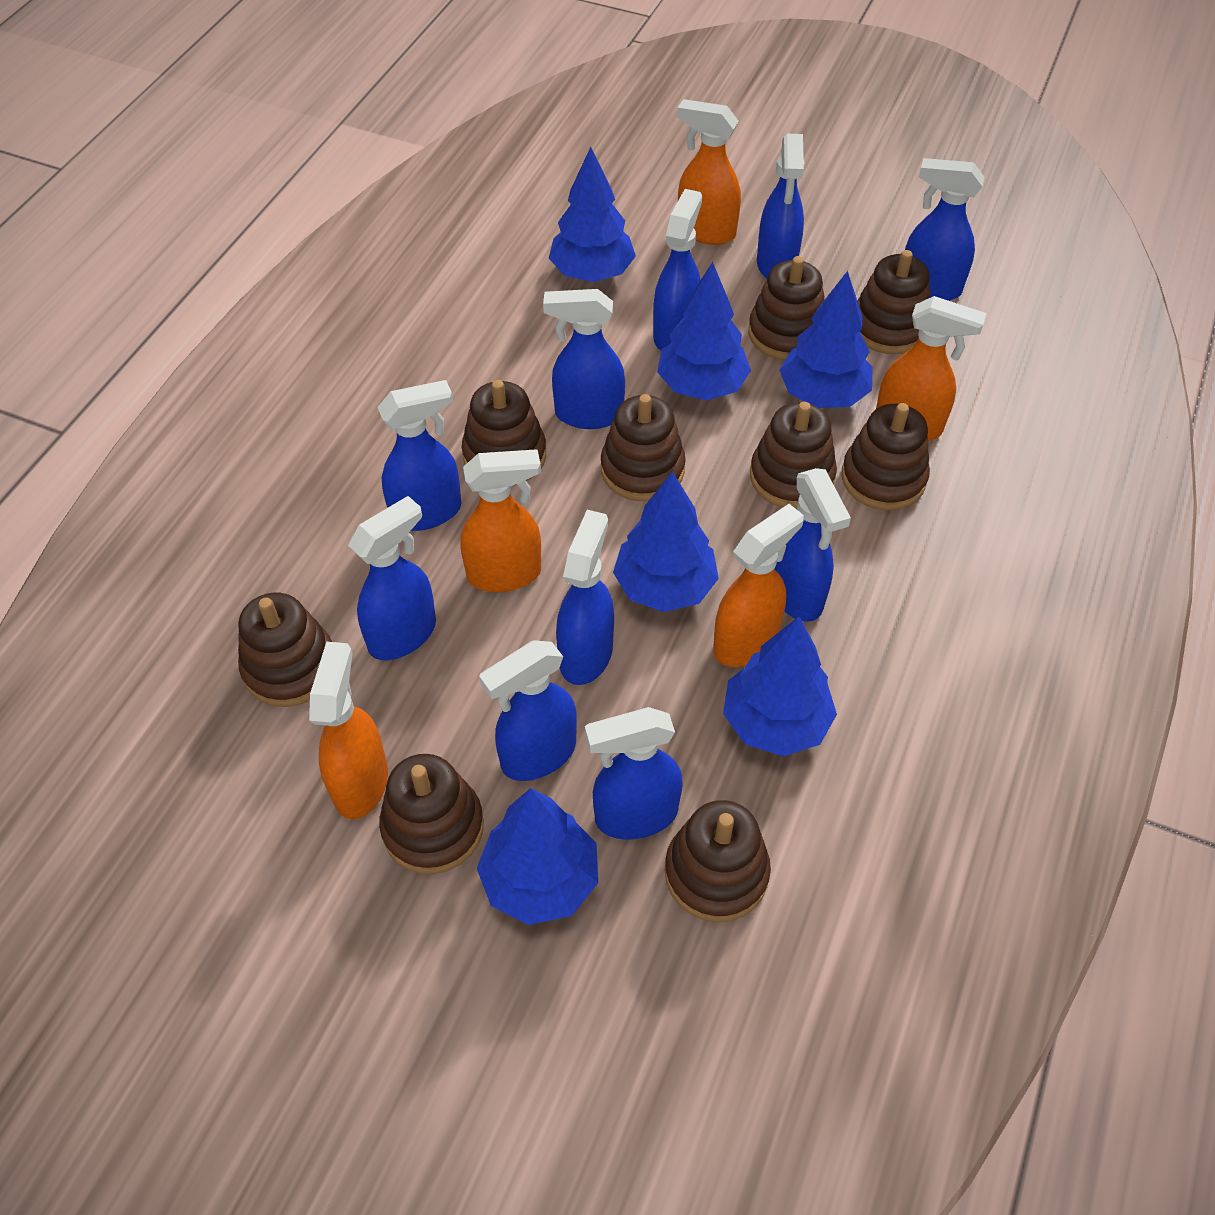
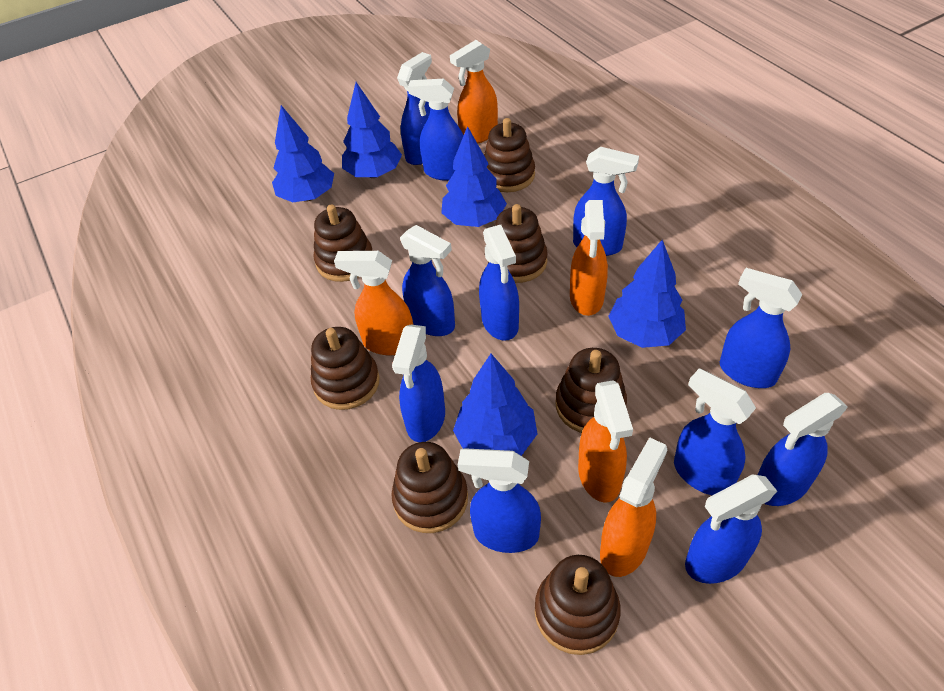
blue spray bottle: [348,496,436,660] [377,380,461,531] [479,640,577,781] [543,289,625,429] [556,510,614,685] [585,707,683,840] [653,189,702,351] [757,134,805,278] [774,468,851,622] [905,158,984,301] = 10 -> [392,325,445,442] [397,52,432,165] [400,225,455,336] [408,79,464,181] [458,448,541,553] [479,225,519,341] [573,147,639,256] [674,368,756,495] [685,474,777,584] [720,268,803,388] [758,393,848,506] = 11
blue tree: [477,788,598,925] [549,147,636,282] [613,471,719,612] [657,262,751,400] [723,616,837,757] [779,271,873,408] = 6 -> [272,105,334,202] [342,82,402,178] [441,126,507,227] [453,354,537,456] [608,240,686,348] = 5
brown stacking toy: [238,593,332,707] [379,754,484,874] [462,380,546,486] [601,394,686,501] [665,800,771,922] [748,256,824,360] [750,402,837,509] [841,403,930,511] [857,250,930,354] = 9 -> [311,327,380,410] [314,204,372,282] [391,442,468,533] [484,118,535,192] [488,204,548,283] [535,555,621,655] [555,348,627,433] = 7

